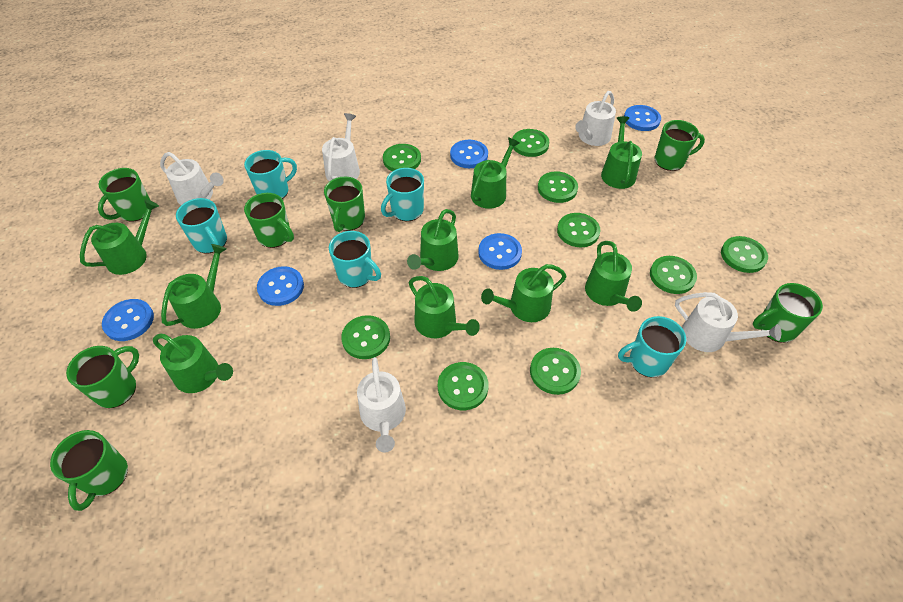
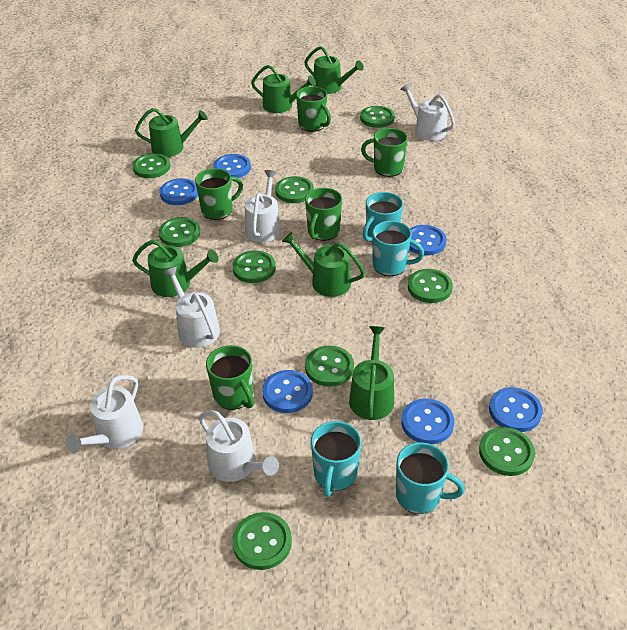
blue button: [102,299,154,341] [257,266,304,306] [450,140,488,168] [478,233,522,270] [624,105,661,131] = 5 -> [160,178,198,205] [213,154,251,178] [262,370,313,413] [401,398,454,444] [409,225,447,255] [489,387,543,432] = 6
green mug: [50,430,128,511] [66,346,139,408] [98,168,151,222] [244,193,294,248] [324,177,365,232] [655,120,705,171] [753,283,823,343] = 7 -> [195,169,243,220] [206,345,254,410] [296,86,331,132] [305,188,342,241] [361,128,408,177] = 5
green watering can: [80,199,159,275] [153,333,233,393] [161,244,227,329] [407,209,459,271] [409,276,480,338] [471,137,519,209] [481,264,567,322] [585,241,642,312] [601,116,642,189] = 9 -> [132,240,219,297] [135,108,208,157] [251,65,316,113] [282,232,365,297] [305,46,364,94] [349,326,394,420] = 6
turquoise mug: [176,198,227,253] [244,150,297,199] [329,231,381,288] [381,168,424,221] [618,316,686,378] = 5 -> [311,421,361,497] [363,192,403,242] [372,221,424,276] [396,442,465,514] = 4

